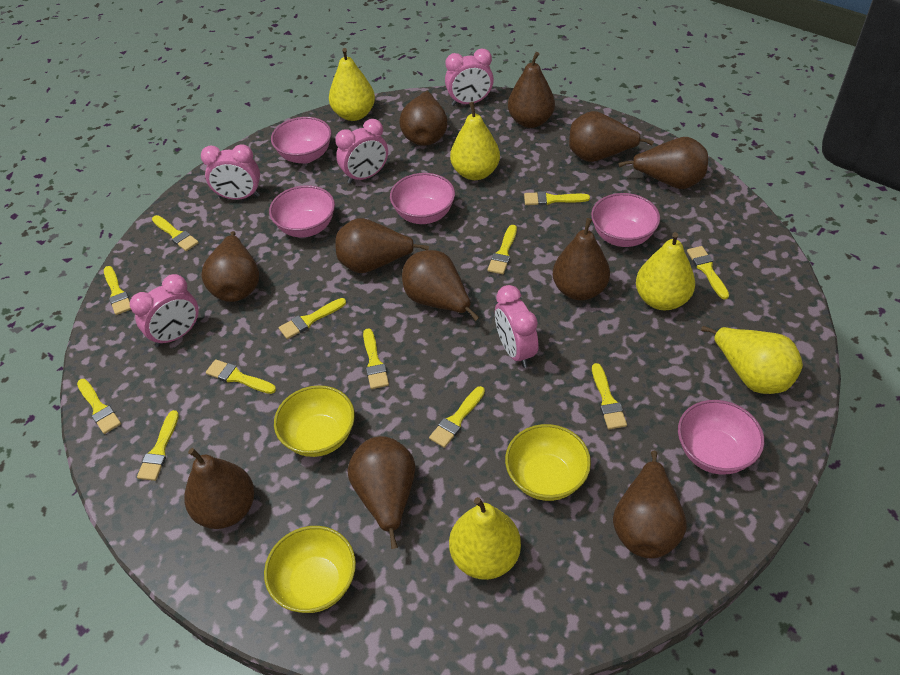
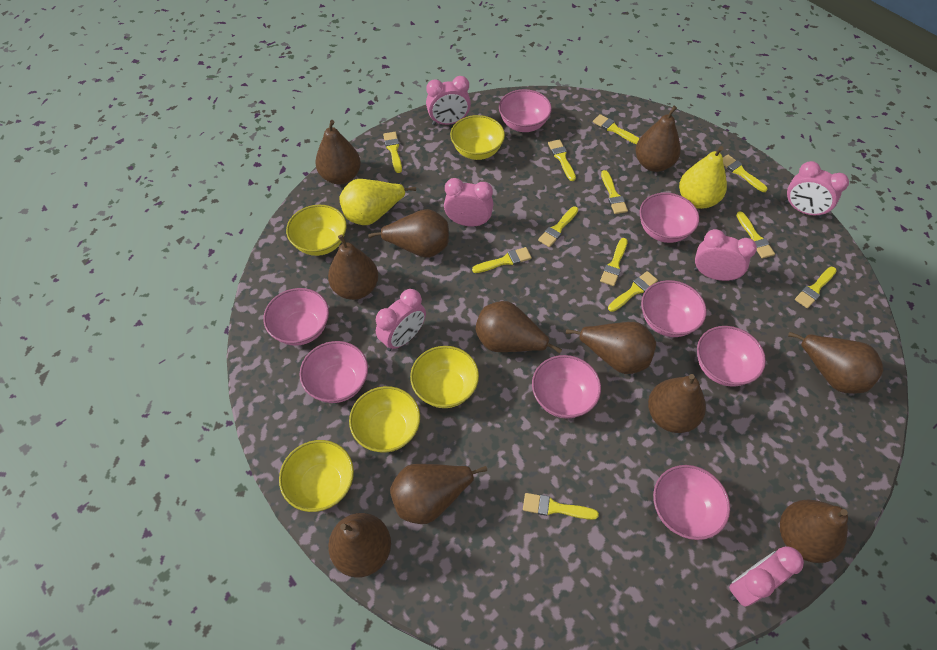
pink bowl: [269,185,335,237] [271,117,331,164] [390,173,455,224] [591,193,660,247] [678,400,764,475] = 5 -> [263,288,329,346] [299,341,368,403] [499,89,552,132] [532,355,601,419] [639,193,699,243] [641,280,707,337] [653,465,730,540] [697,326,766,387] = 8
pink clock: [130,274,199,347] [201,144,260,200] [335,119,388,184] [445,49,494,106] [495,285,538,368] = 5 -> [376,289,426,351] [426,76,471,125] [444,178,494,227] [694,229,757,282] [729,546,804,607] [785,161,849,218] = 6
yellow bowl: [264,526,356,613] [274,385,355,457] [505,424,591,501] = 3 -> [279,440,354,512] [286,205,347,256] [349,386,420,453] [410,346,479,408] [450,115,505,160] = 5
yellow pear: [329,48,375,121] [449,497,521,580] [450,102,500,180] [636,232,695,310] [701,326,803,394] = 5 -> [339,179,416,225] [679,146,727,209] = 2

